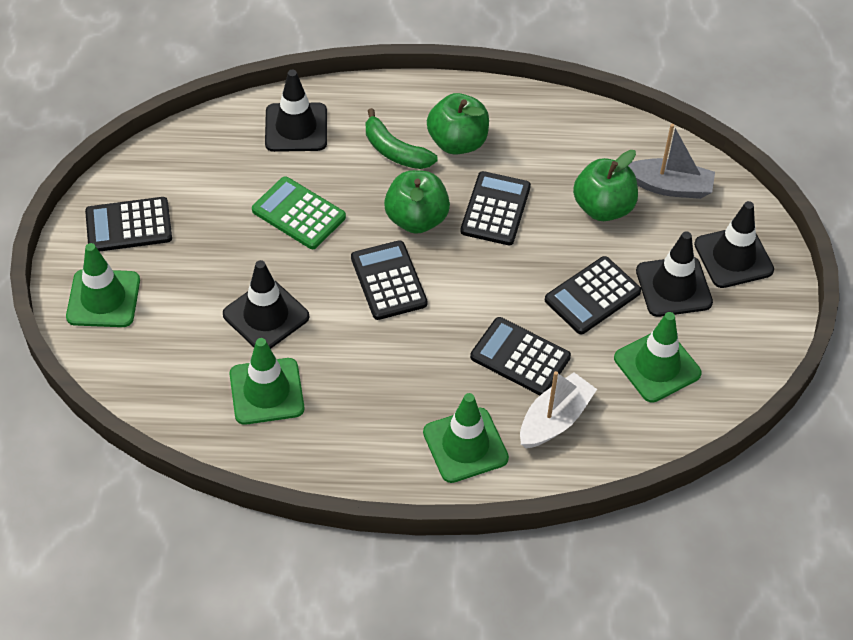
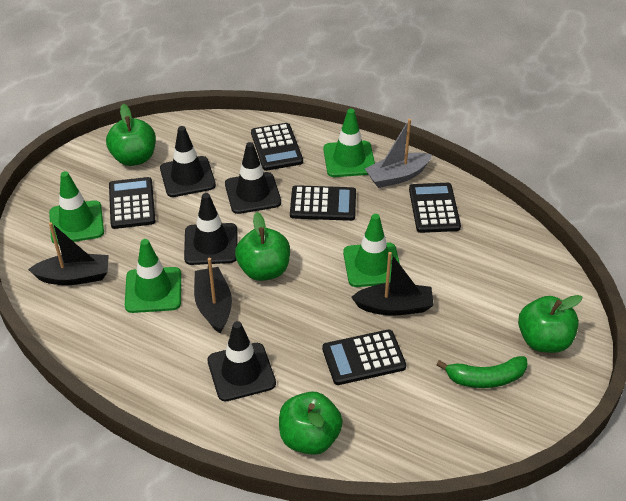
black boat: none = 0 -> [28,222,109,285] [194,258,232,333] [351,252,434,316] = 3
green apple: [384,170,450,234] [427,93,489,155] [573,150,638,221] = 3 -> [106,104,156,166] [235,212,290,281] [279,391,343,455] [518,295,582,353] = 4
green calculator: [252,176,346,249] = 1 -> none = 0
white boat: [520,371,597,448] = 1 -> none = 0

